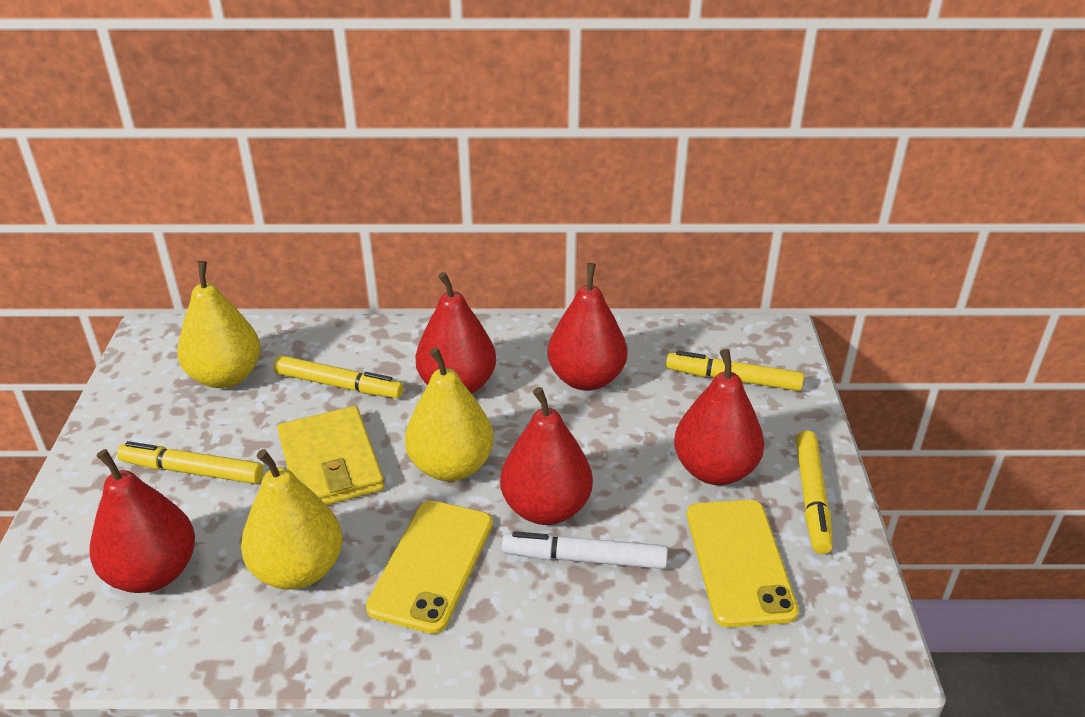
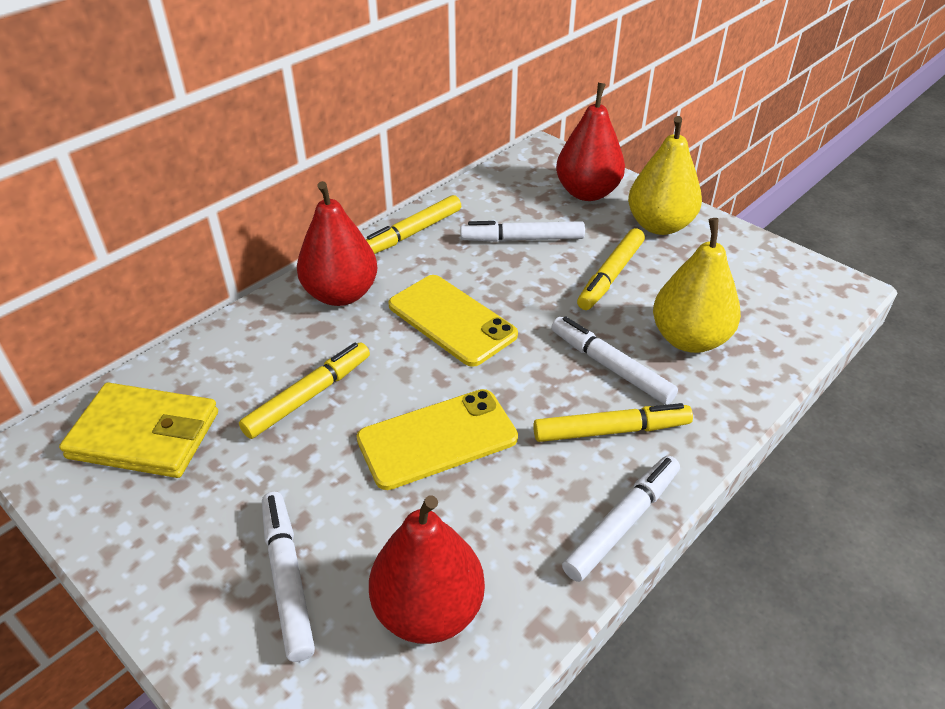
red pear: [89,449,195,593] [415,272,496,394] [500,387,593,525] [548,263,627,391] [674,349,764,485] = 5 -> [297,181,378,306] [369,496,485,644] [556,83,625,201] = 3
white marker: [502,531,668,569] = 1 -> [262,492,315,662] [460,221,585,242] [551,316,678,405] [562,456,680,582] = 4
yellow pear: [177,261,261,388] [241,449,342,590] [405,347,494,481] = 3 -> [628,116,702,235] [653,218,741,353] = 2

